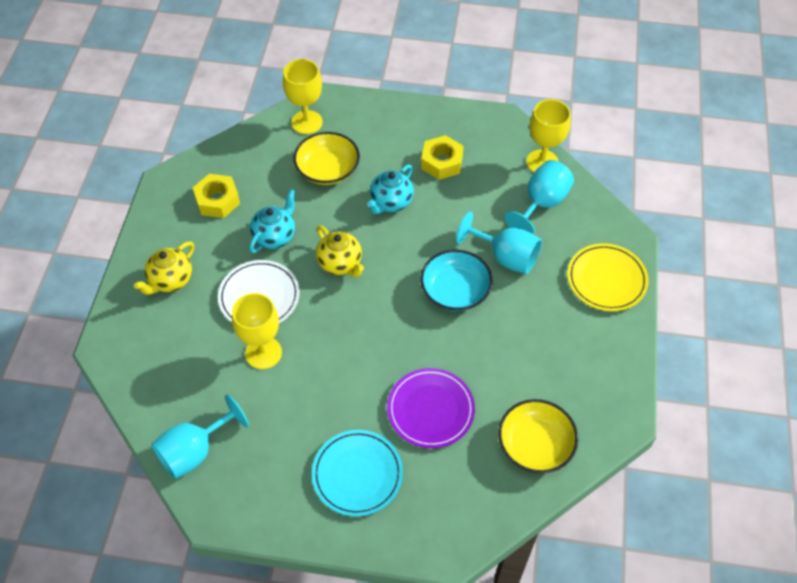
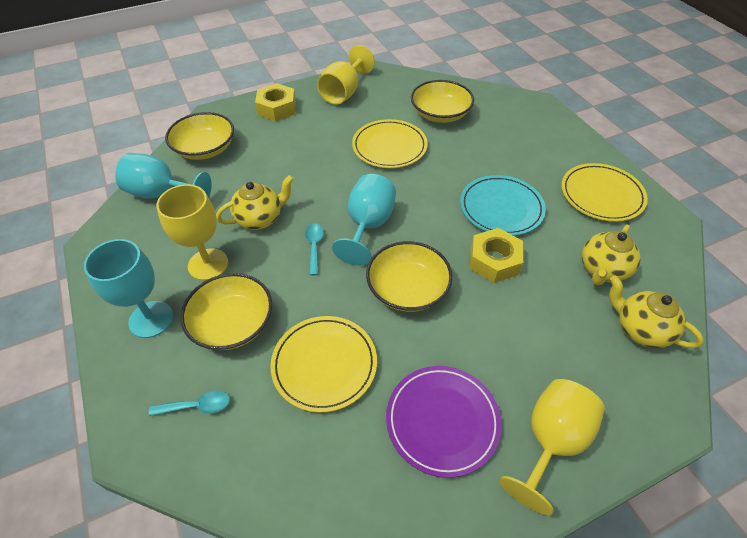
turquoise bowl: [421,250,493,311] = 1 -> none = 0
turquoise spoon: none = 0 -> [149,391,230,416] [305,223,324,275] = 2
turquoise teapot: [249,189,296,253] [367,164,414,214] = 2 -> none = 0
white plate: [218,260,300,323] = 1 -> none = 0
yellow bowl: [294,132,360,185] [498,399,578,473] = 2 -> [165,112,234,160] [180,273,272,350] [366,241,453,312] [411,80,474,123] = 4
yellow plate: [567,243,649,311] = 1 -> [270,316,377,413] [352,119,428,168] [561,163,648,222] = 3
yellow teapot: [134,242,194,295] [316,225,364,277] = 2 -> [216,175,294,230] [582,224,641,285] [609,276,704,348] = 3

